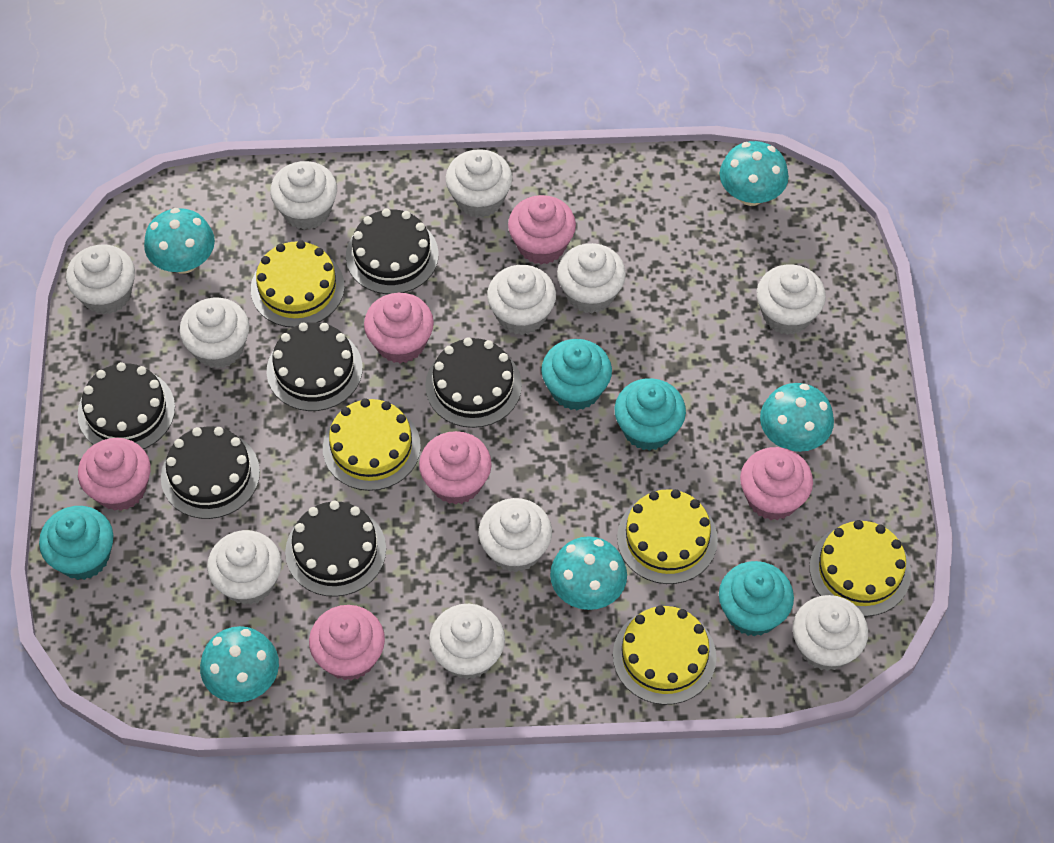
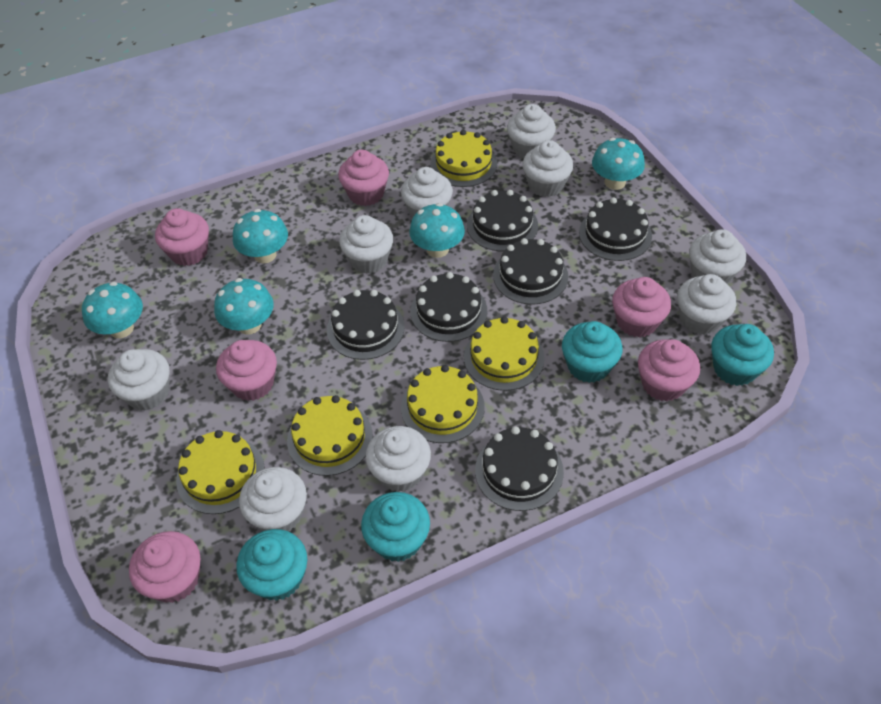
white cupcake: [66,244,135,315] [179,298,250,369] [207,530,282,605] [270,161,337,230] [429,604,505,679] [446,149,512,218] [478,498,552,572] [487,265,556,335] [557,243,626,313] [757,264,826,335] [793,595,868,671] = 11 -> [108,349,170,410] [239,467,307,531] [339,215,393,273] [366,426,431,492] [401,167,453,217] [507,104,556,159] [523,140,573,197] [677,274,736,335] [689,229,746,285] = 9

